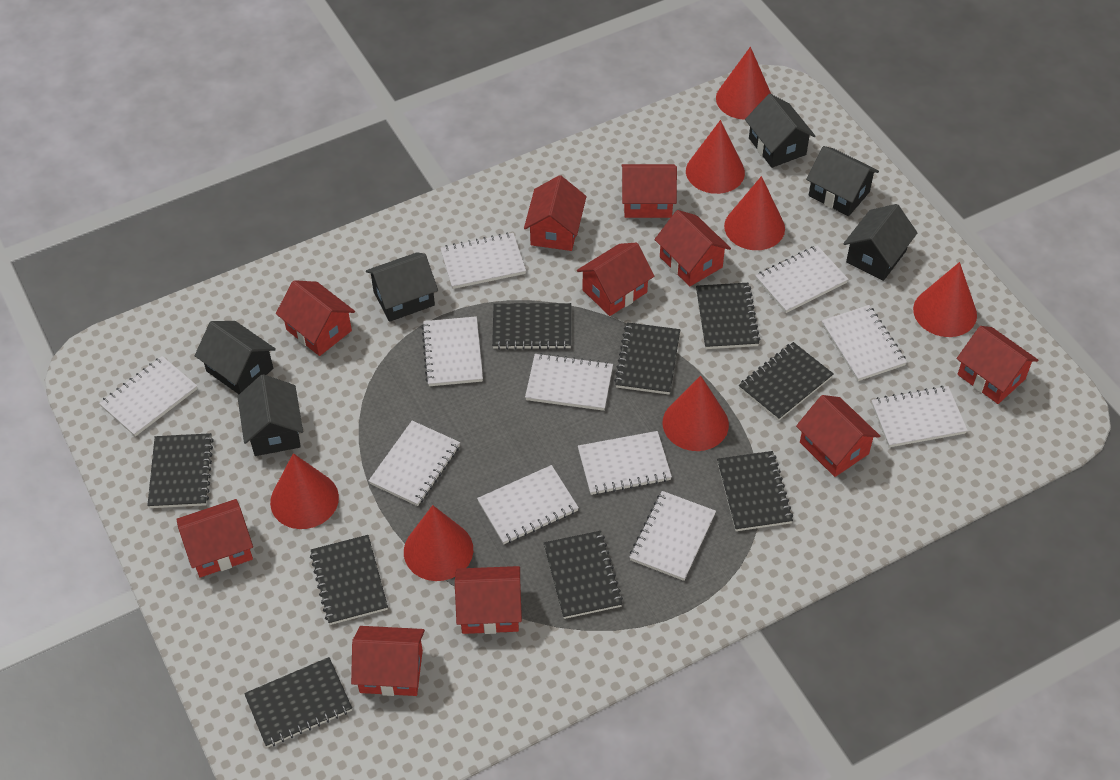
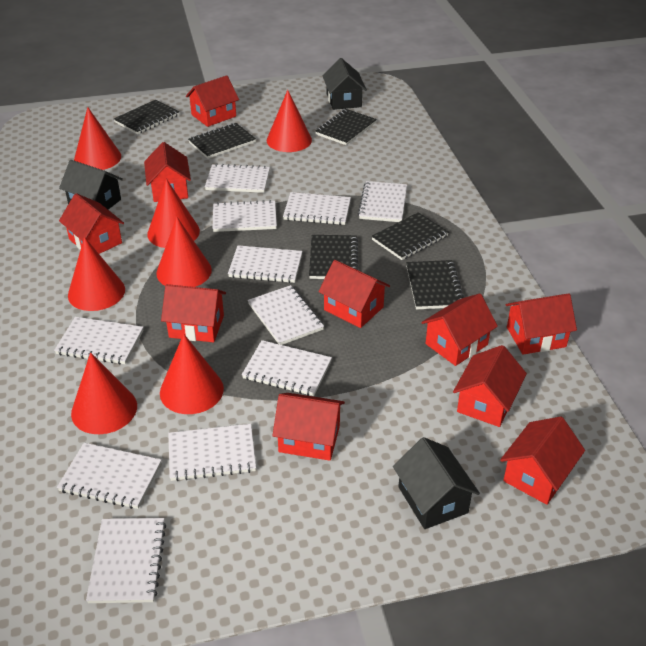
black house: [195,321,276,394] [237,374,303,456] [366,252,438,322] [745,94,816,168] [806,146,879,216] [843,204,917,281] = 6 -> [59,160,123,210] [323,58,367,110] [393,437,480,529] = 3
black notebook: [147,433,214,508] [244,657,352,748] [310,535,388,625] [492,303,571,350] [544,531,623,619] [614,322,680,394] [696,283,760,349] [717,451,793,531] [739,342,834,421] = 9 -> [114,100,179,135] [188,123,256,159] [309,235,358,279] [315,109,377,145] [371,212,449,260] [406,260,464,309] = 6

